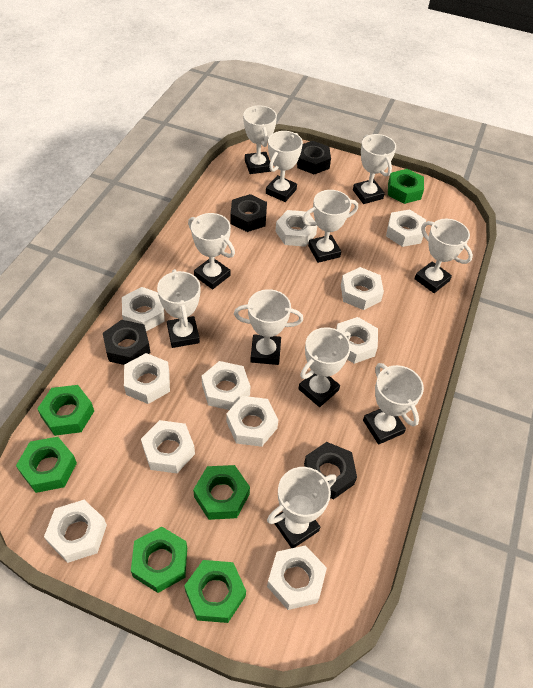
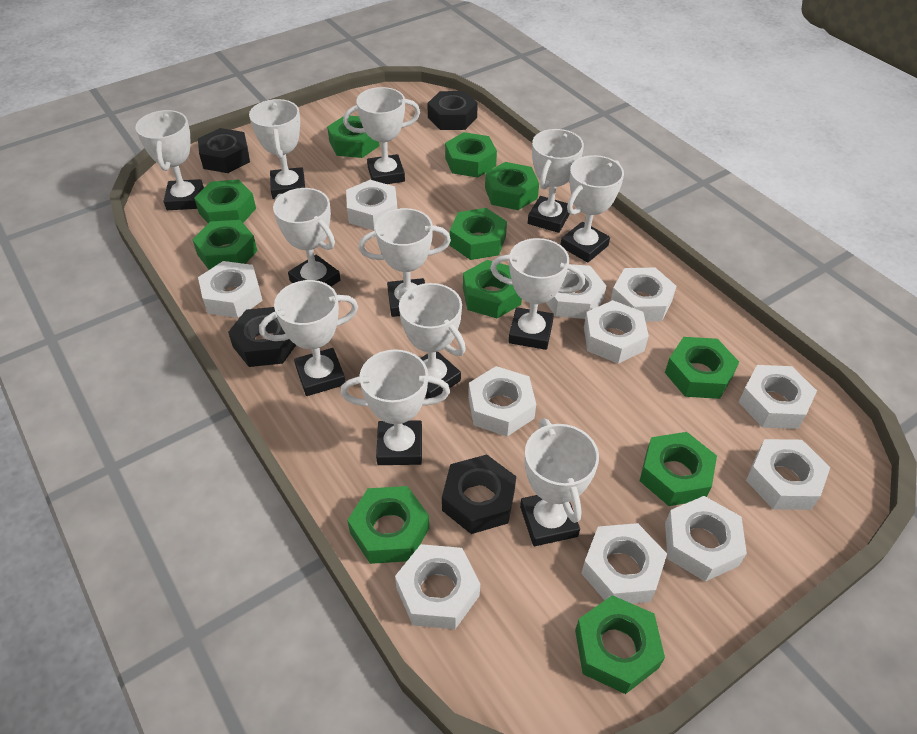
green nut: [16,437,77,493] [37,385,94,436] [131,527,187,593] [184,560,246,623] [193,465,250,520] [388,169,424,204] = 6 -> [192,220,257,270] [194,179,256,223] [327,116,380,158] [347,486,429,564] [445,132,497,178] [450,208,507,260] [463,260,522,318] [485,162,539,210] [575,595,665,694] [640,432,717,506] [665,337,739,399] = 11
white trophy: [157,269,200,348] [188,213,235,289] [234,289,303,365] [243,105,277,174] [266,131,303,202] [267,467,336,548] [298,327,351,407] [302,190,358,263] [353,134,396,204] [363,363,424,444] [414,219,473,293] = 11 -> [135,110,204,210] [249,99,305,199] [259,280,358,396] [273,188,341,286] [340,349,450,465] [343,87,420,184] [359,208,451,317] [398,283,466,398] [490,238,585,350] [520,418,599,546] [528,129,584,233] [560,155,624,262] = 12

